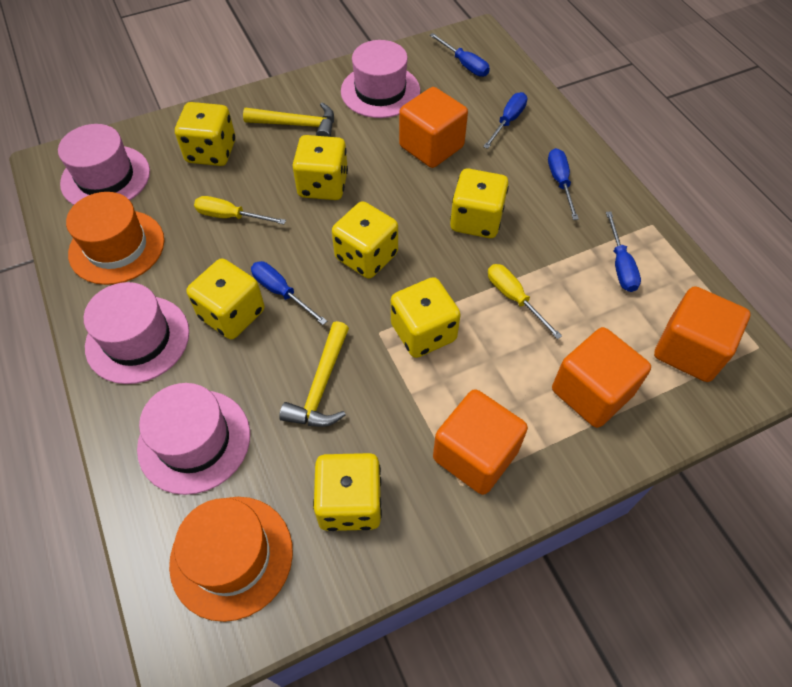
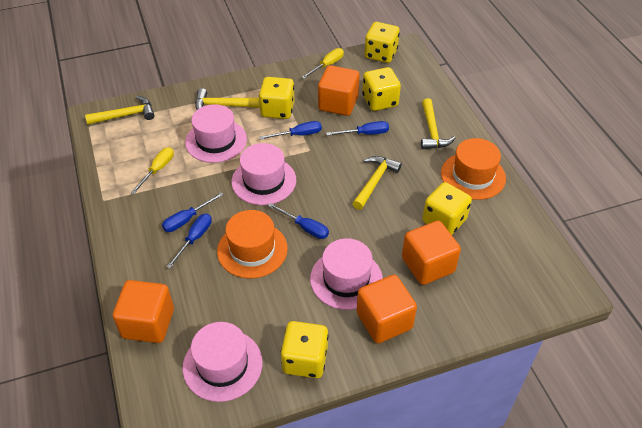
yellow dice: [175,102,236,166] [186,258,265,339] [292,135,348,200] [313,453,382,531] [332,201,398,279] [391,277,461,358] [450,168,509,238] = 7 -> [259,77,295,119] [281,321,328,378] [362,67,401,111] [365,22,400,63] [422,182,472,235] = 5
yellow hammer: [243,103,334,137] [279,321,349,427] = 2 -> [85,96,155,125] [195,88,260,110] [352,156,402,210] [421,98,455,149] = 4

